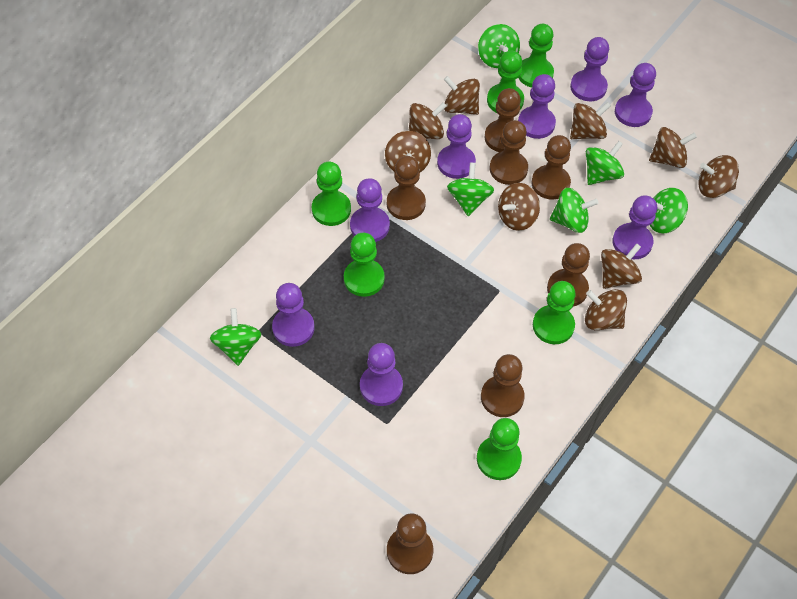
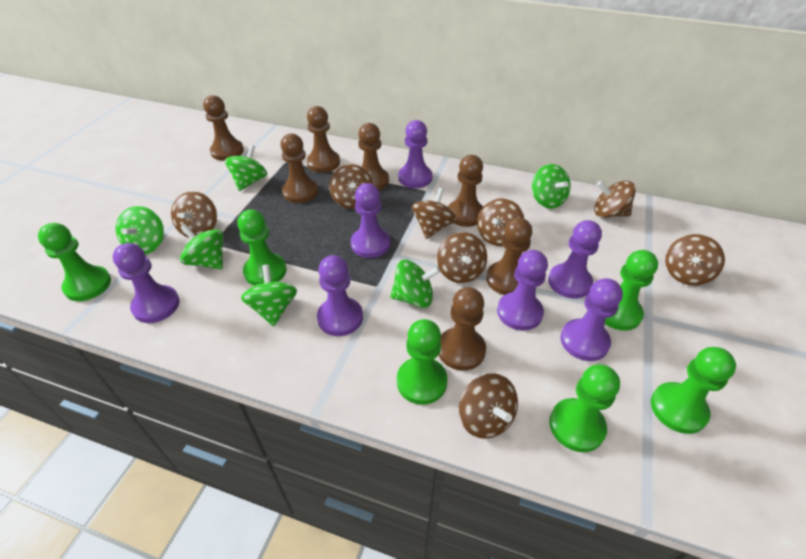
brown spinning top: [385,131,431,172] [408,102,446,139] [444,76,480,115] [498,183,540,231] [570,102,611,139] [585,289,627,330] [601,243,642,289] [649,127,697,168] [698,155,739,198] = 9 -> [171,191,217,238] [329,164,373,209] [412,188,457,239] [437,232,487,283] [459,373,518,439] [477,198,524,246] [594,181,636,218] [665,234,725,286] = 8
purple pawn: [272,283,315,347] [350,178,390,242] [360,343,403,406] [437,114,476,179] [518,74,556,139] [570,37,609,101] [612,195,657,259] [615,63,656,127] = 8 -> [113,243,179,323] [317,255,363,336] [351,183,390,258] [398,120,433,188] [497,250,548,331] [548,220,602,299] [561,278,623,361] = 7

